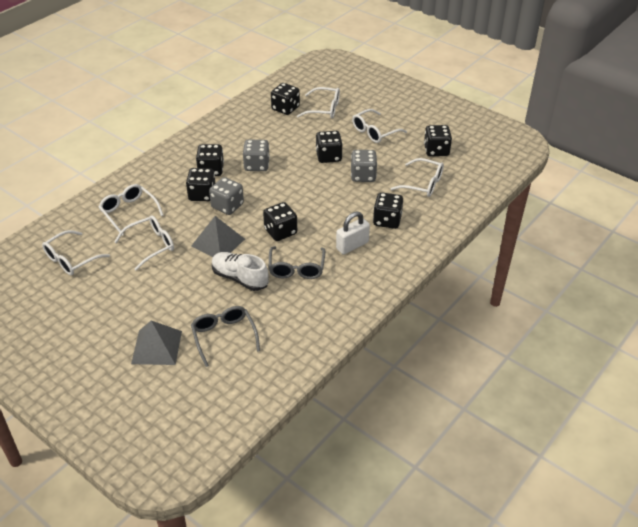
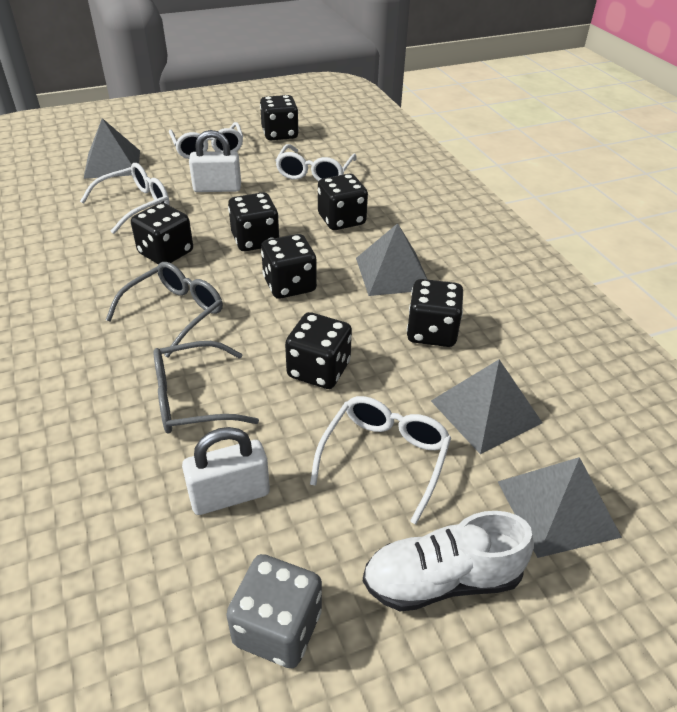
grey dice: [209,177,244,215] [243,140,270,171] [351,150,377,182] = 3 -> [226,554,322,668] = 1
grey pyramid: [131,321,182,365] [191,216,245,257] = 2 -> [84,118,140,179] [356,223,428,296] [431,359,542,454] [498,457,622,558] = 4
white glasses: [42,230,110,275] [99,184,163,236] [114,215,174,271] [297,87,340,118] [352,109,407,143] [391,158,444,197] = 6 -> [80,163,170,234] [169,122,243,159] [275,144,356,181] [310,396,451,524] = 4
white padlock: [336,211,370,255] = 1 -> [182,427,270,515] [189,130,241,192] = 2

